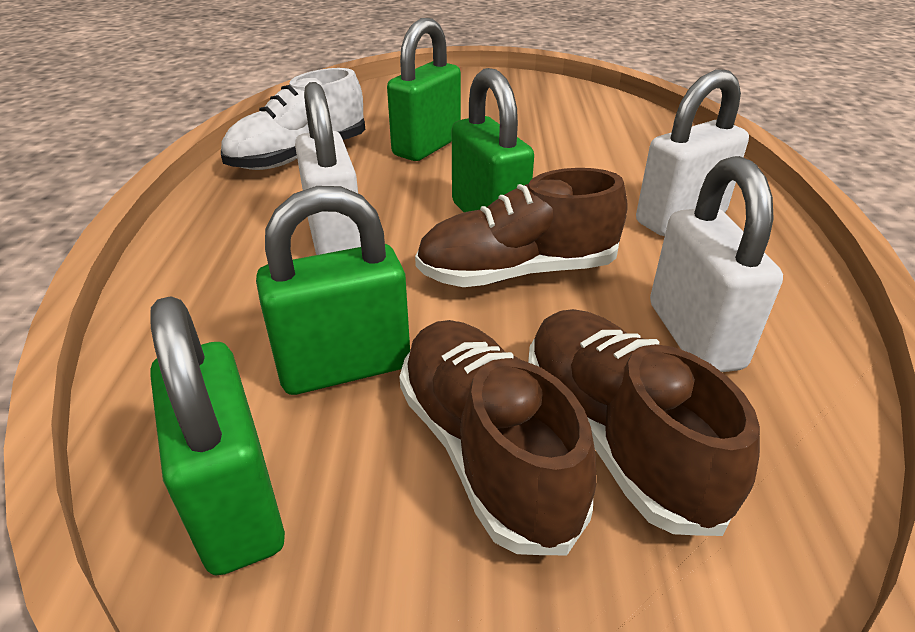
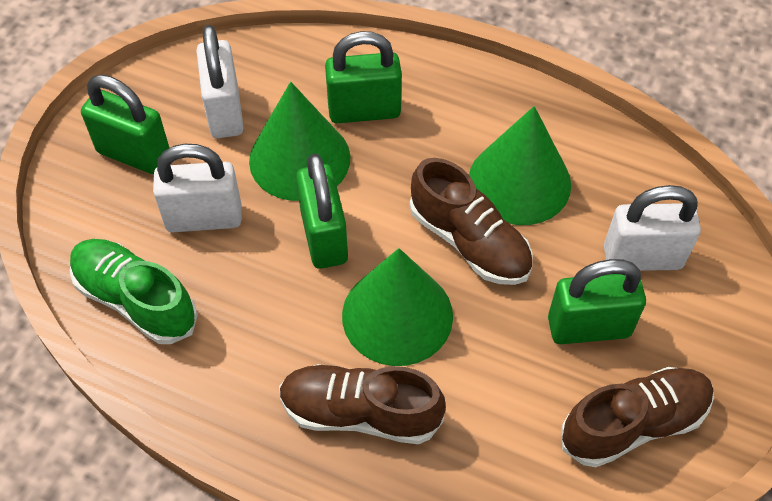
green cone: none = 0 -> [249,82,350,201] [342,248,453,366] [469,106,571,225] = 3
green shoe: none = 0 -> [70,239,198,344] = 1
white shoe: [221,68,365,170] = 1 -> none = 0

